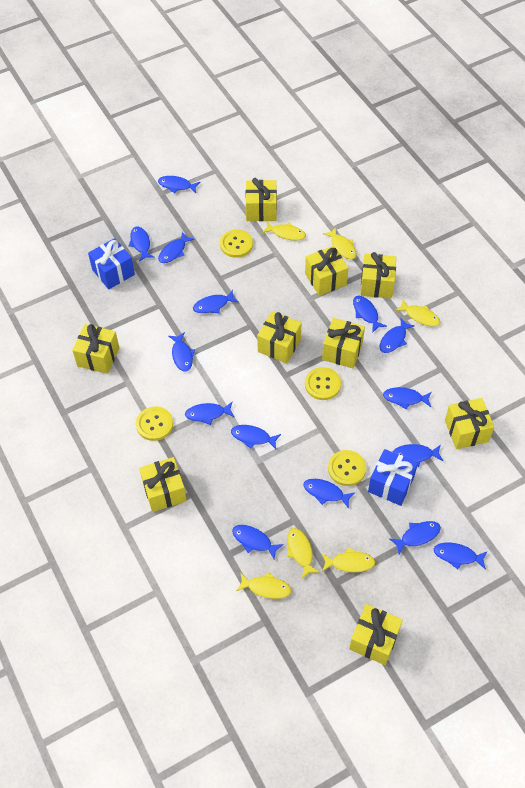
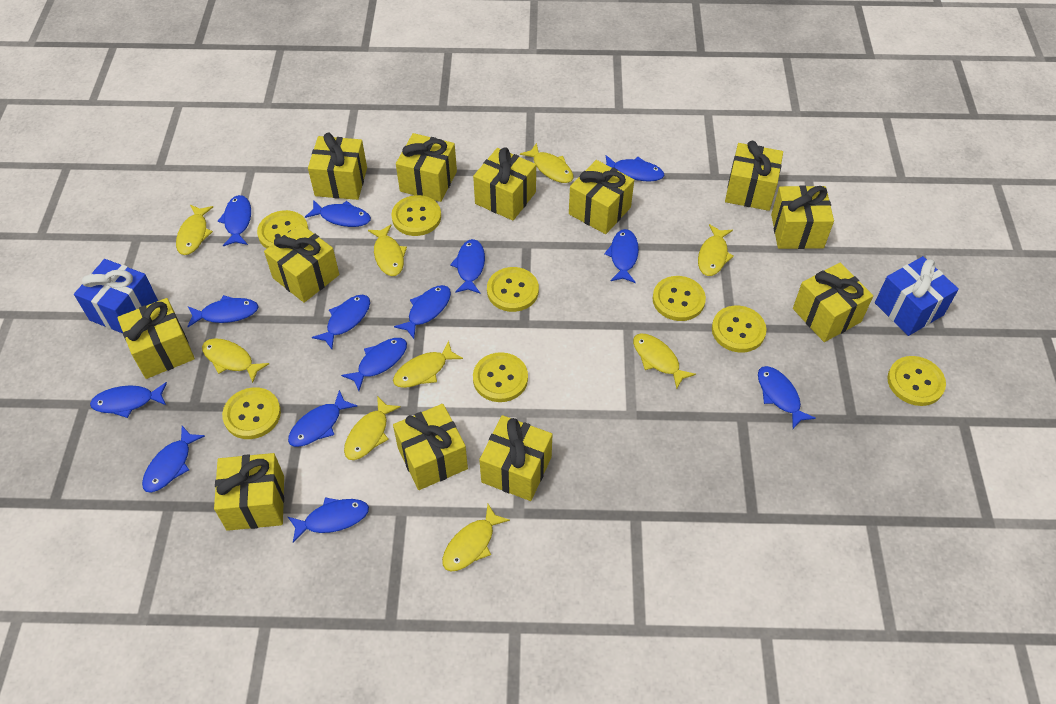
blue fish: [129,227,155,261] [158,176,200,193] [158,232,194,263] [168,332,195,372] [185,402,234,425] [193,290,239,313] [231,425,281,449] [232,525,284,559] [303,479,355,509] [353,296,387,333] [380,318,415,353] [383,387,432,410] [390,521,441,554] [393,444,443,467] [434,542,488,570] = 15 -> [90,382,167,418] [142,426,205,493] [187,295,259,327] [218,195,251,246] [287,497,369,543] [288,390,357,447] [305,200,371,227] [312,295,370,349] [341,338,407,391] [394,285,451,339] [450,239,485,293] [604,229,639,283] [606,155,664,181] [758,366,816,429] = 14
yellow button: [136,406,173,441] [220,230,253,258] [305,367,341,400] [328,450,366,486] = 4 -> [222,387,281,439] [257,210,308,248] [392,195,441,236] [473,352,528,402] [487,267,539,312] [653,276,706,321] [712,306,767,352] [887,356,946,406] = 8
yellow fish: [237,572,291,599] [262,221,306,241] [287,528,320,578] [322,547,375,572] [323,227,357,259] [395,299,440,327] = 6 -> [176,205,213,255] [202,338,269,383] [344,396,401,460] [368,224,407,276] [393,341,463,388] [442,504,510,572] [520,143,573,183] [633,334,696,389] [698,224,734,276] = 9
yellow gift: [72,324,119,374] [139,457,187,512] [245,178,277,221] [257,311,302,363] [305,246,349,296] [322,318,365,368] [349,604,403,665] [360,252,396,299] [445,398,494,449] = 9 -> [117,298,195,379] [214,453,284,531] [264,224,339,303] [308,133,367,200] [393,404,468,490] [396,133,457,202] [473,147,536,221] [479,415,552,501] [569,160,634,234] [725,141,783,211] [771,185,834,249] [793,263,873,342] = 12

